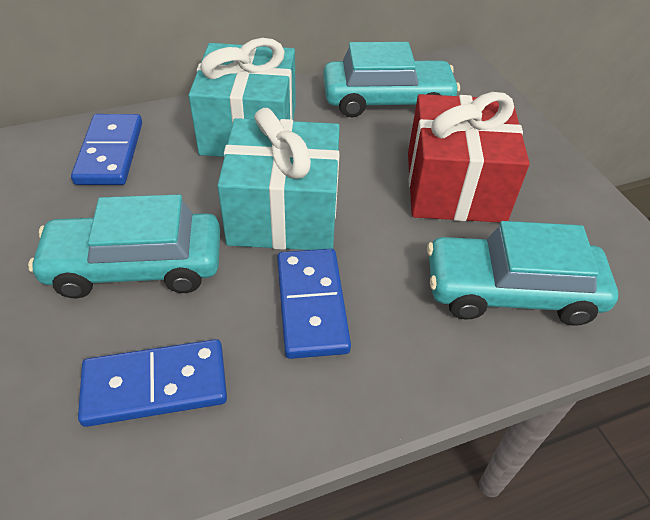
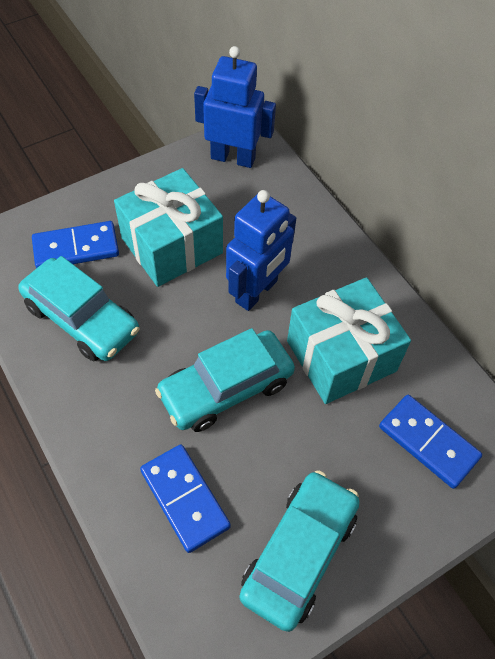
blue robot: none = 0 -> [194,46,276,168] [226,190,296,311] = 2
red gift: [408,92,530,222] = 1 -> none = 0

